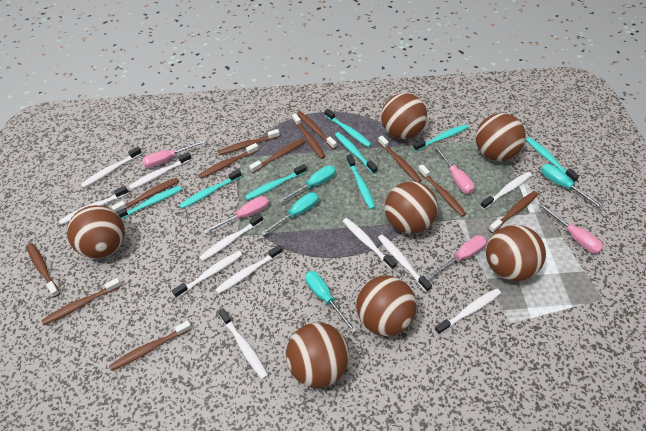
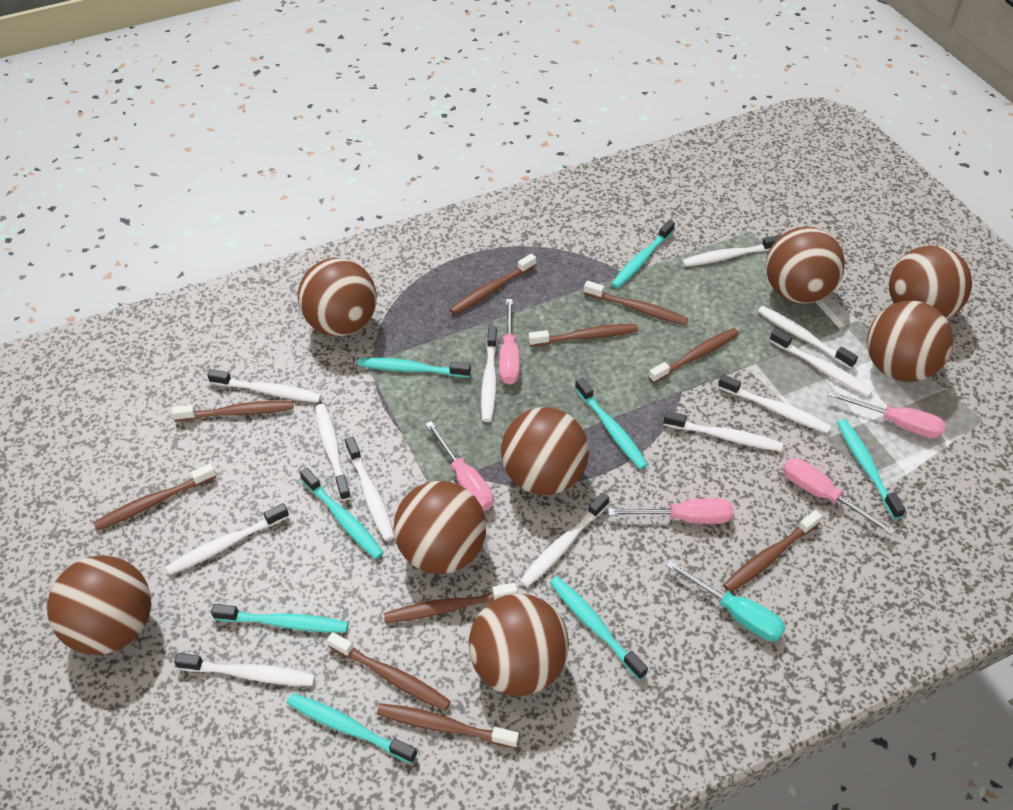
brown ball: [67,205,125,259] [286,322,349,388] [356,275,417,336] [381,93,427,139] [385,181,438,234] [476,113,526,161] [486,225,546,281] = 7 -> [47,555,151,655] [298,258,377,337] [393,481,486,574] [469,594,569,696] [501,407,589,495] [766,227,845,303] [867,301,953,382] [889,245,972,319] = 8
brown toothbrush: [26,243,60,297] [41,278,122,325] [109,321,192,371] [112,177,179,212] [198,143,259,179] [217,129,280,155] [249,138,306,173] [292,113,326,159] [297,111,337,149] [378,136,422,183] [418,164,466,217] [488,191,538,233] = 12 -> [93,463,216,531] [172,401,293,421] [327,632,451,711] [377,703,519,748] [384,583,517,623] [450,254,536,315] [528,324,638,347] [584,281,688,325] [648,328,739,383] [723,510,822,592] = 10
turquoise screwdriver: [261,192,319,236] [278,166,336,203] [305,271,357,333] [541,164,604,209] = 4 -> [666,560,786,641] = 1
white toothbrush: [59,186,129,225] [81,147,142,188] [129,152,192,190] [172,251,242,298] [200,214,263,261] [215,245,283,294] [218,308,268,379] [343,218,397,270] [378,234,432,292] [435,288,501,335] [480,172,532,209] = 11 -> [166,503,289,575] [174,653,315,686] [207,369,321,402] [315,404,351,501] [345,436,394,541] [481,326,498,422] [520,493,609,587] [663,411,784,452] [682,235,781,267] [718,374,831,433] [758,306,858,369] [770,329,873,397] = 12

